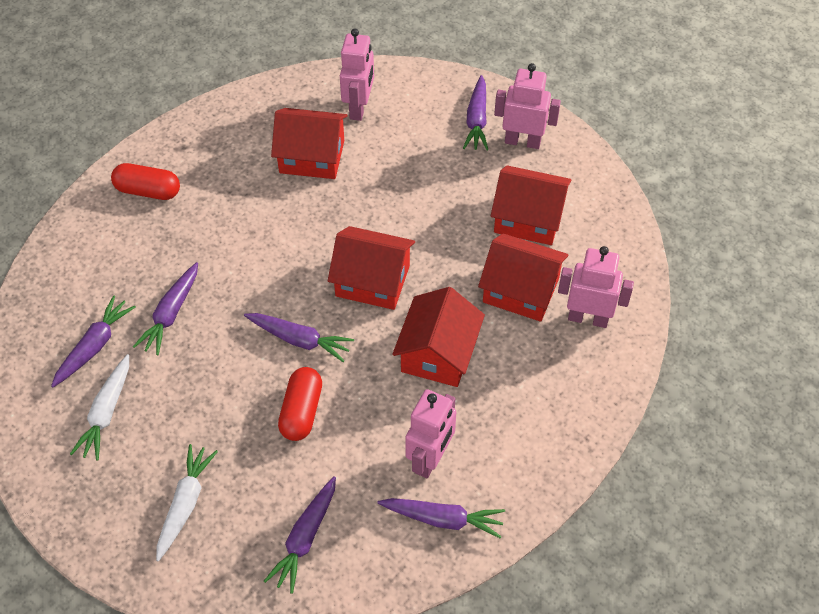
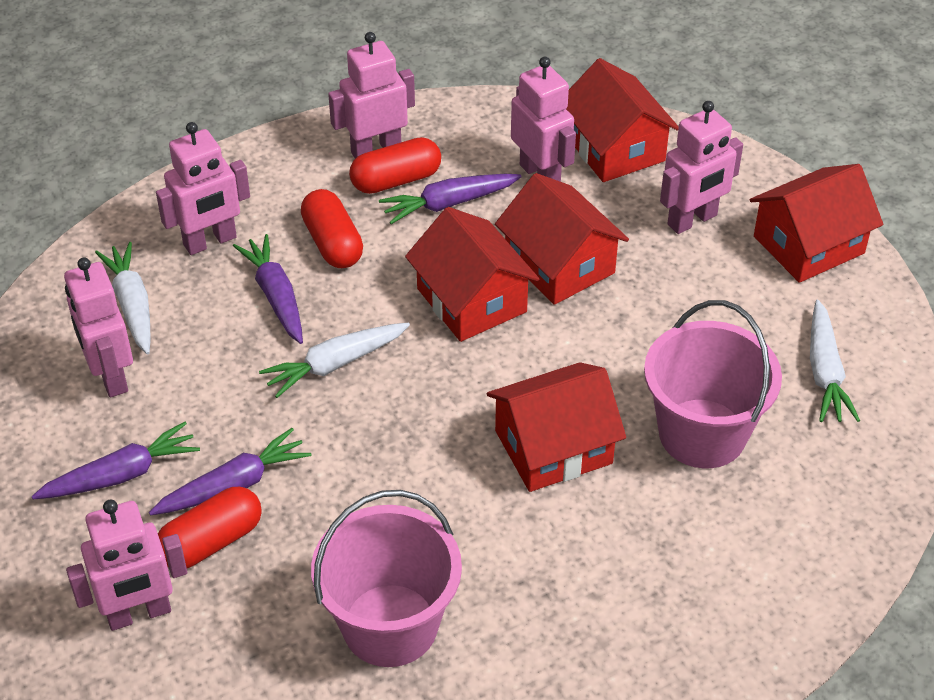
pink bucket: none = 0 -> [311,490,462,667] [644,300,782,468] = 2
pink robot: [340,28,374,121] [406,389,456,478] [494,63,561,149] [558,246,634,328] = 4 -> [64,258,133,397] [66,499,187,631] [156,122,250,255] [328,32,415,158] [511,57,576,182] [660,101,743,234] = 6
purple carrot: [51,295,136,387] [133,262,198,355] [244,313,354,362] [264,476,336,594] [377,498,505,539] [463,75,488,151] = 6 -> [32,422,200,499] [149,428,312,515] [233,234,303,344] [379,174,522,224] = 4
red capsule: [111,163,180,200] [278,367,322,441] = 2 -> [158,487,262,568] [301,189,363,268] [349,137,441,194] = 3
white carrot: [70,354,129,461] [156,444,218,561] = 2 -> [95,242,151,354] [259,323,410,398] [810,300,860,422] = 3

